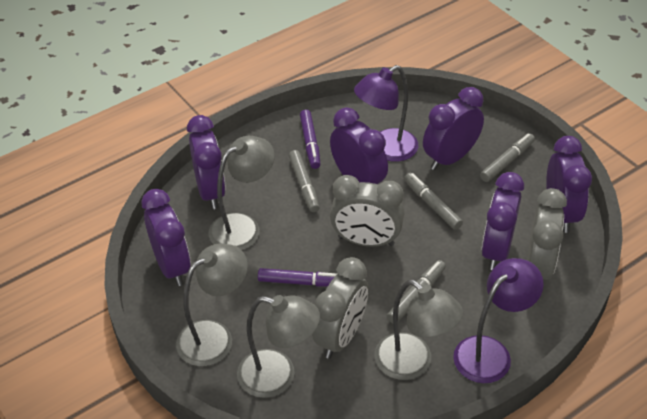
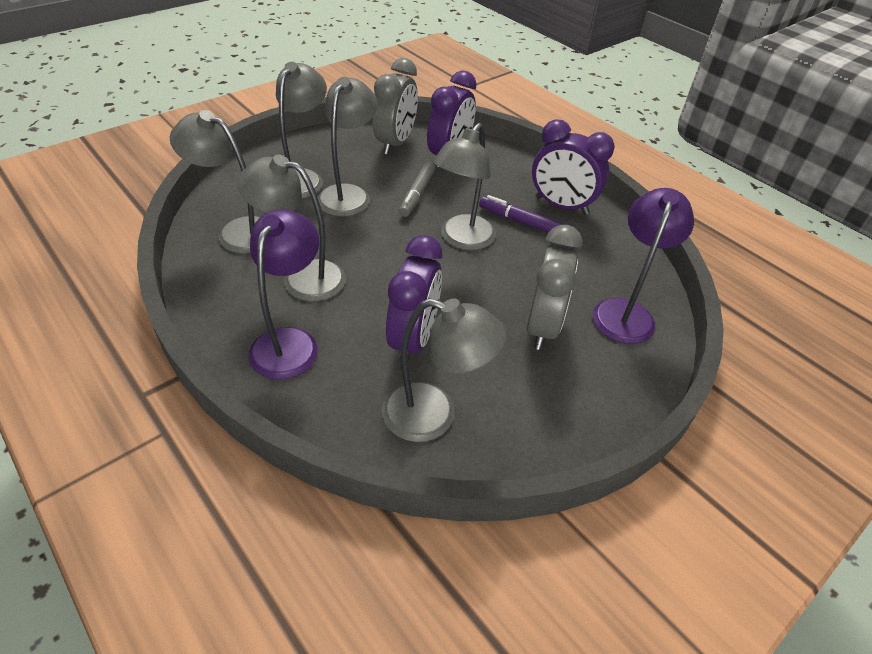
grey clock: [312,257,368,359] [330,175,404,247] [527,188,567,280] = 3 -> [373,58,418,155] [526,225,582,350] = 2
grey lamp: [176,244,248,366] [209,136,275,250] [237,295,320,398] [375,280,463,380] = 4 -> [170,110,260,254] [238,155,346,302] [276,62,327,199] [318,77,377,217] [382,298,506,442] [433,123,496,250] = 6
grey marker: [289,150,320,212] [387,260,446,323] [404,173,463,230] [480,133,535,182] = 4 -> [399,162,436,217] = 1
purple clock: [141,189,191,286] [187,115,226,209] [330,107,388,184] [423,87,484,170] [481,172,524,270] [546,136,592,233] = 6 -> [386,235,442,363] [427,70,477,167] [532,119,615,215] = 3
purple marker: [258,268,337,287] [300,110,321,169] = 2 -> [479,195,564,233] = 1

